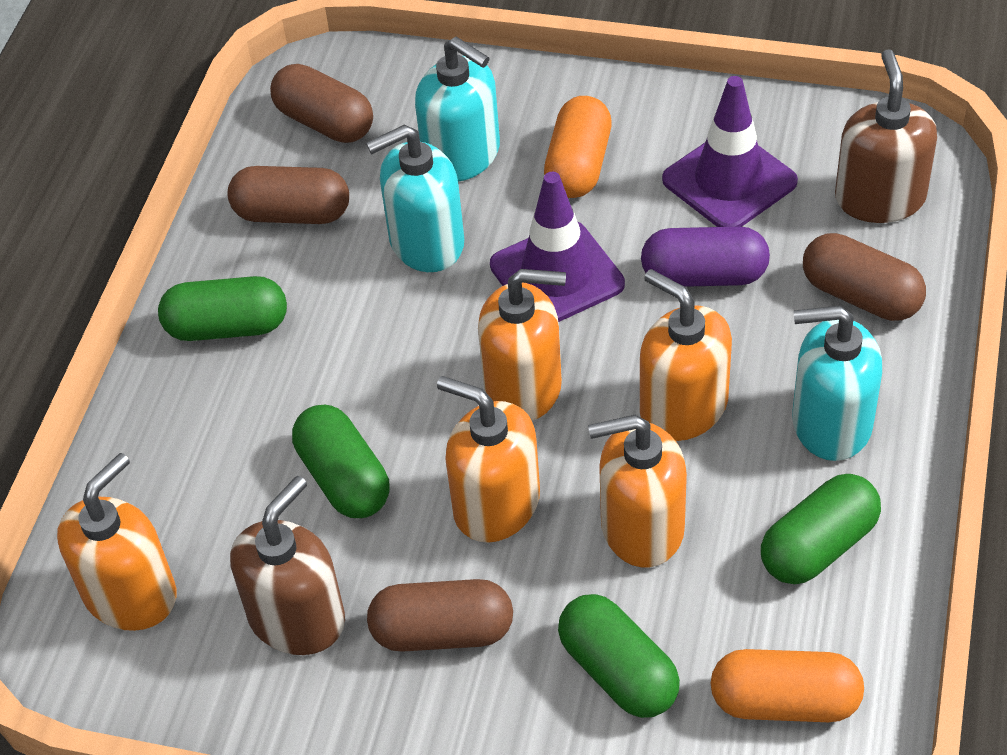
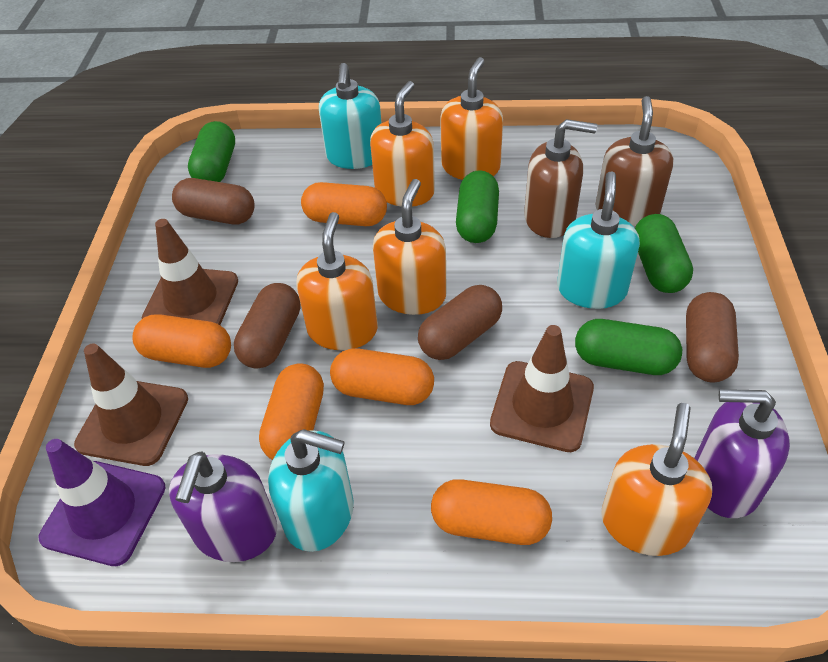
brown traffic cone: none = 0 -> [74,343,188,466] [142,219,238,325] [490,325,594,452] = 3
orange capsule: [544,96,612,198] [711,649,864,722] = 2 -> [132,314,231,368] [259,363,324,460] [301,182,387,226] [330,348,434,405] [431,479,552,545] = 5
purple capsule: [641,226,770,287] = 1 -> none = 0
purple soap dispenser: none = 0 -> [169,451,277,562] [694,389,790,518] = 2
purple traffic cone: [490,172,625,322] [662,76,798,227] = 2 -> [39,439,166,566] = 1

